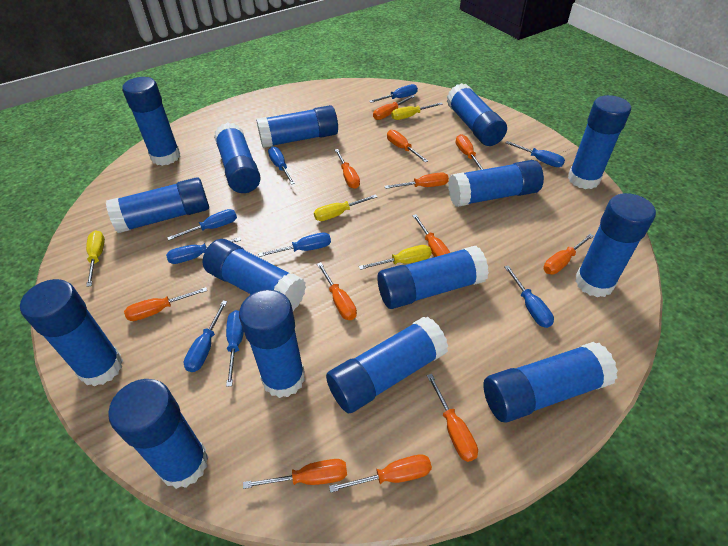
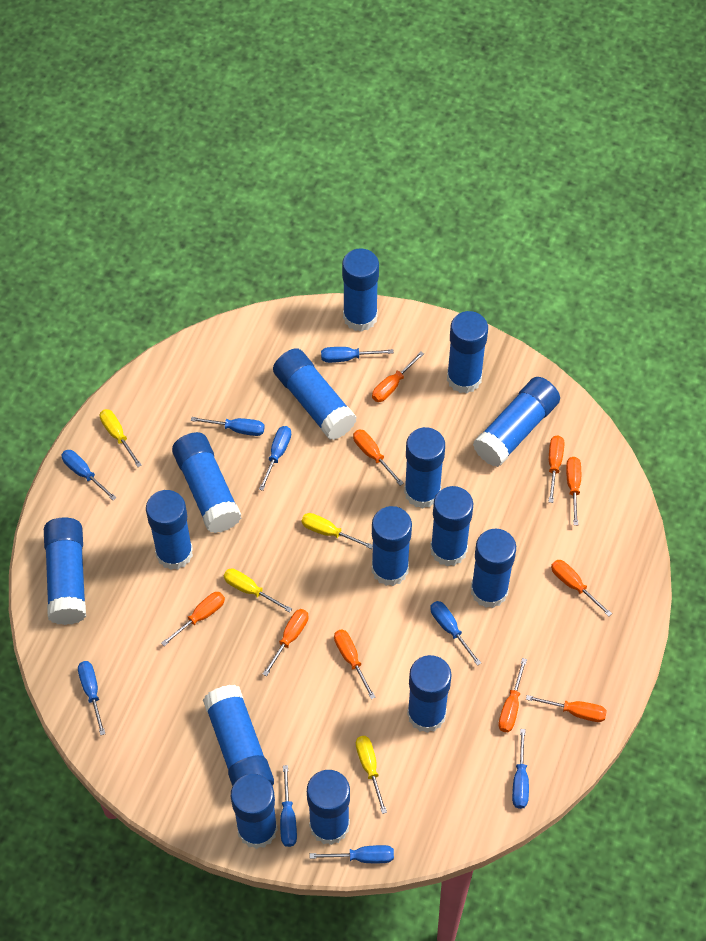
orange screwdriver: [124,287,207,321] [243,459,347,489] [317,262,357,320] [329,454,432,493] [335,149,360,189] [373,95,415,120] [385,172,449,189] [387,130,428,163] [412,214,451,257] [427,374,478,462] [456,134,483,170] [543,234,594,274] = 12 -> [161,592,225,646] [263,609,308,676] [334,629,376,699] [353,429,404,486] [372,352,424,402] [498,658,527,732] [526,695,607,722] [549,436,564,503] [551,560,612,617] [566,457,581,525] = 10

